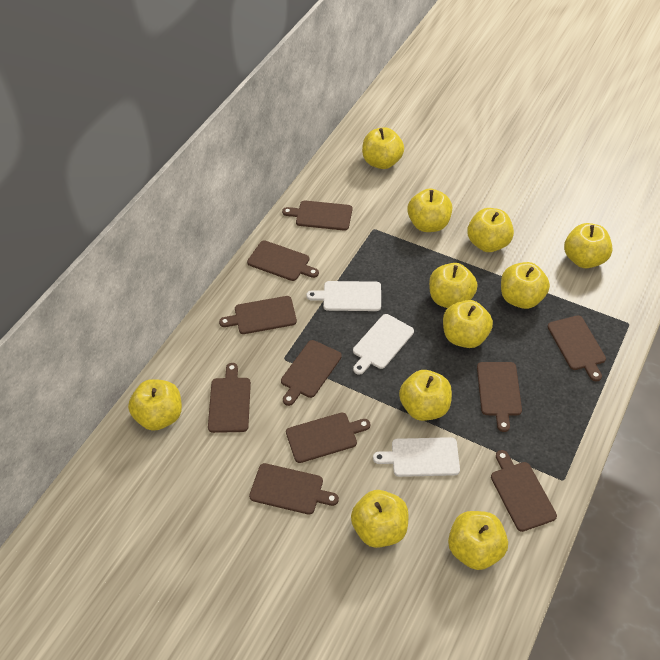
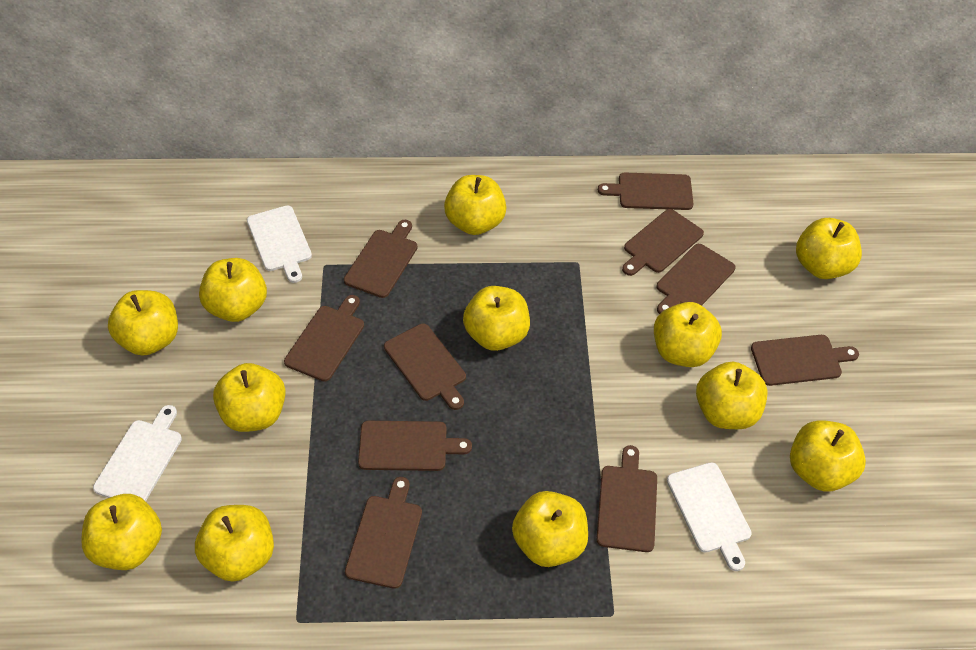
yellow apple: [128,379,182,431] [351,490,408,548] [362,127,404,169] [399,370,452,421] [407,188,452,232] [429,263,478,308] [443,300,493,348] [448,511,508,570] [467,208,514,252] [501,262,550,309] [564,223,612,268] = 11 -> [81,494,162,570] [108,290,178,356] [195,505,274,582] [199,258,267,322] [213,363,286,432] [444,175,507,235] [463,286,530,351] [512,491,588,567] [654,302,722,367] [696,362,768,429] [790,420,866,492] [796,218,862,279] = 12

